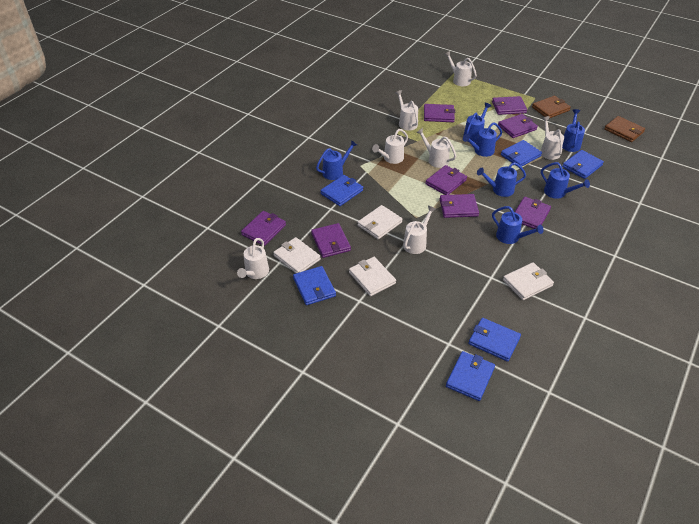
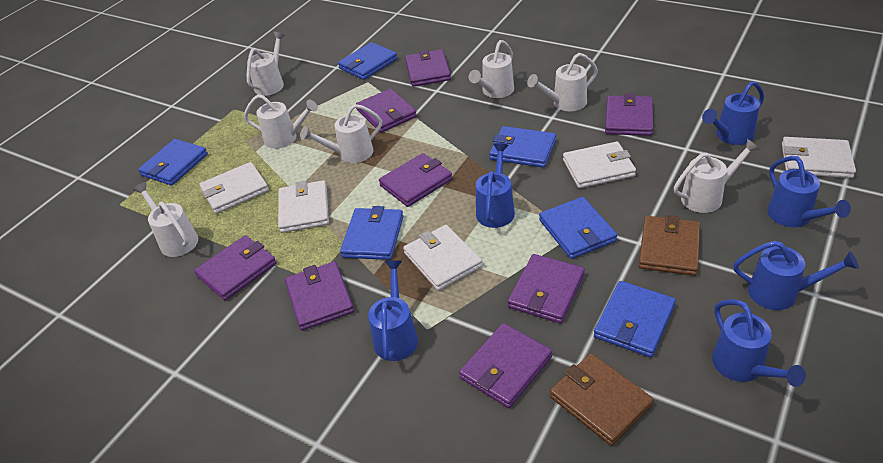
blue watering can: [316,140,357,180] [463,103,491,143] [463,122,502,157] [477,162,526,197] [492,206,543,244] [541,162,590,199] [562,109,585,152] = 7 -> [368,261,418,361] [476,143,515,228] [702,81,764,145] [712,299,806,387] [734,241,859,310] [767,156,851,227] = 6
white wallet: [273,237,321,273] [349,257,396,296] [357,205,402,239] [503,262,554,300] = 4 -> [199,162,269,214] [278,180,329,233] [403,225,482,291] [563,142,636,188] [782,137,856,178] = 5

